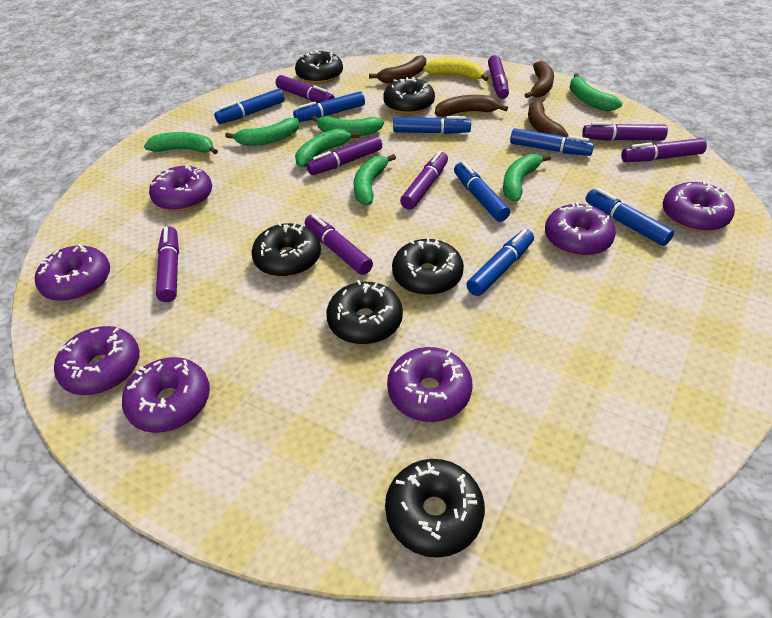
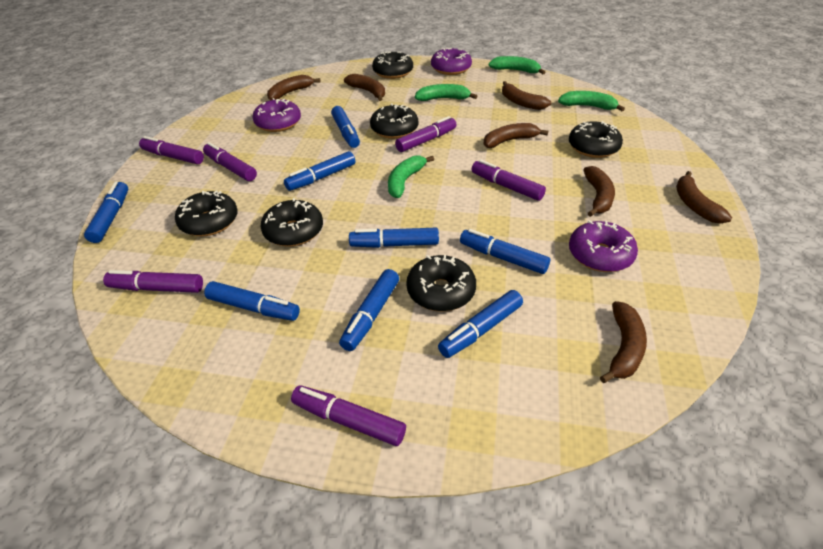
blue marker: [214,89,284,124] [293,91,365,122] [393,116,471,134] [454,161,510,222] [466,229,534,296] [510,128,594,156] [585,188,674,246] = 7 -> [84,182,128,243] [204,281,300,321] [284,151,355,191] [331,106,360,148] [339,269,399,351] [349,228,439,248] [438,290,523,358] [460,229,550,274] = 8
brown banana: [369,55,426,83] [435,95,508,117] [525,61,554,98] [528,97,568,137] = 4 -> [267,75,321,100] [344,74,385,101] [483,123,548,148] [502,81,551,110] [583,166,615,217] [600,301,647,383] [676,171,732,224] = 7
green banana: [144,132,218,154] [225,118,299,146] [295,129,359,168] [311,115,384,136] [354,154,396,205] [503,154,551,201] [570,74,622,111] = 7 -> [388,156,434,198] [415,84,477,101] [488,56,545,74] [558,91,625,111] = 4
purple donut: [35,244,110,301] [54,326,140,395] [122,357,210,433] [149,165,212,211] [387,347,472,422] [545,202,616,256] [663,181,735,232] = 7 -> [253,98,301,132] [431,48,472,75] [569,220,638,272] = 3
purple marker: [156,227,179,302] [276,75,335,103] [305,214,373,275] [306,135,382,175] [400,151,448,210] [488,55,509,99] [582,122,668,141] [621,138,707,162] = 8 -> [103,270,203,293] [139,136,204,164] [203,142,257,181] [291,385,406,446] [395,116,456,152] [472,159,546,201] = 6
yellow banana: [423,59,489,81] = 1 -> none = 0

